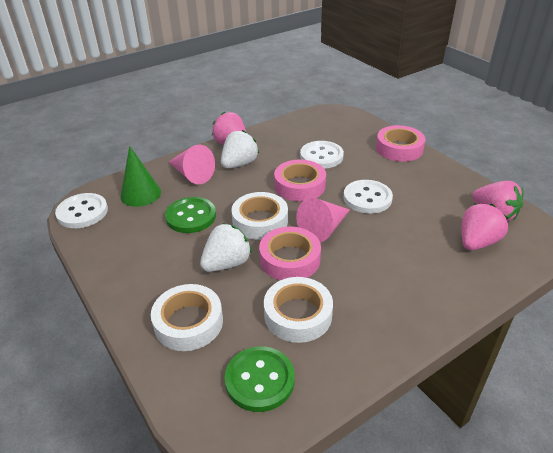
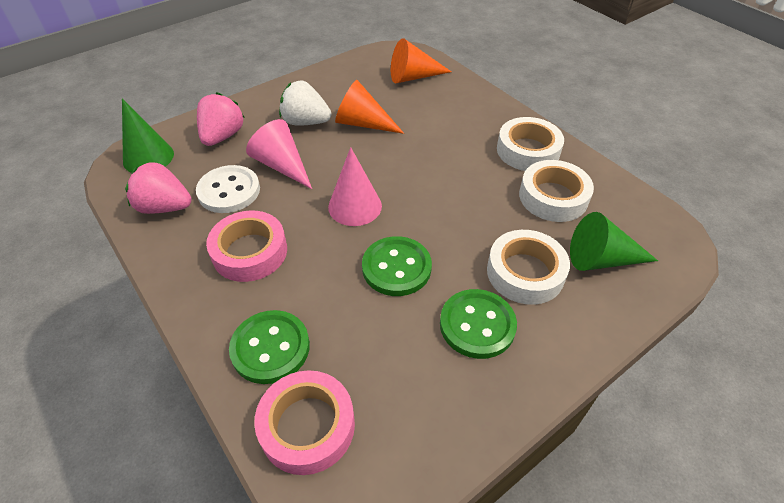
green button: [165,197,216,233] [225,346,295,412] = 2 -> [229,310,310,384] [362,236,432,296] [440,289,517,359] = 3
green cone: [120,146,161,207] = 1 -> [122,99,174,173] [570,212,658,271] = 2
orange cone: none = 0 -> [335,80,404,134] [391,38,451,83] = 2
pink strawberry: [212,112,246,144] [462,203,509,250] [472,181,524,221] = 3 -> [125,162,192,214] [197,92,245,146] = 2
pink tape: [259,227,321,280] [274,160,326,202] [376,125,426,162] = 3 -> [206,210,287,282] [254,370,355,475] = 2
white button: [55,193,108,228] [300,141,344,169] [343,180,393,214] = 3 -> [196,165,260,213] = 1
white strawberry: [200,223,252,272] [221,130,259,168] = 2 -> [279,81,331,126] = 1

